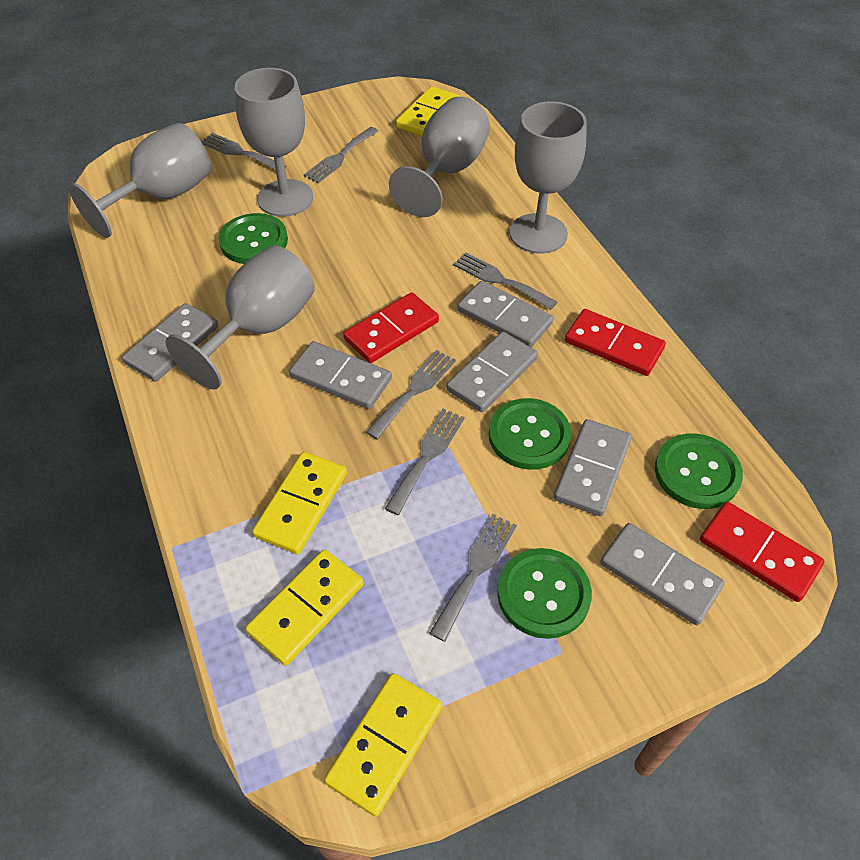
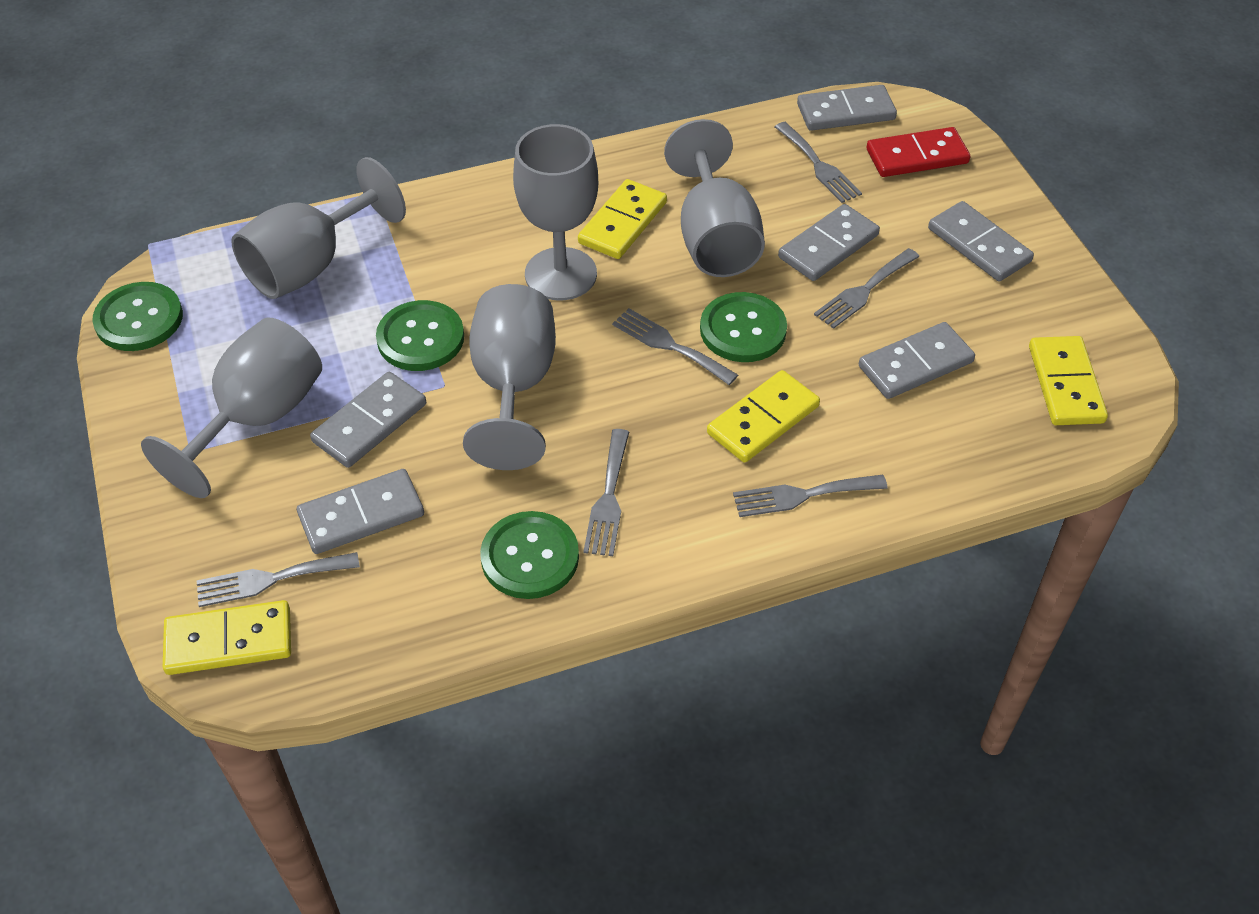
red domino: [343,292,439,363] [565,309,666,376] [700,502,824,602] = 3 -> [867,127,970,177] = 1

